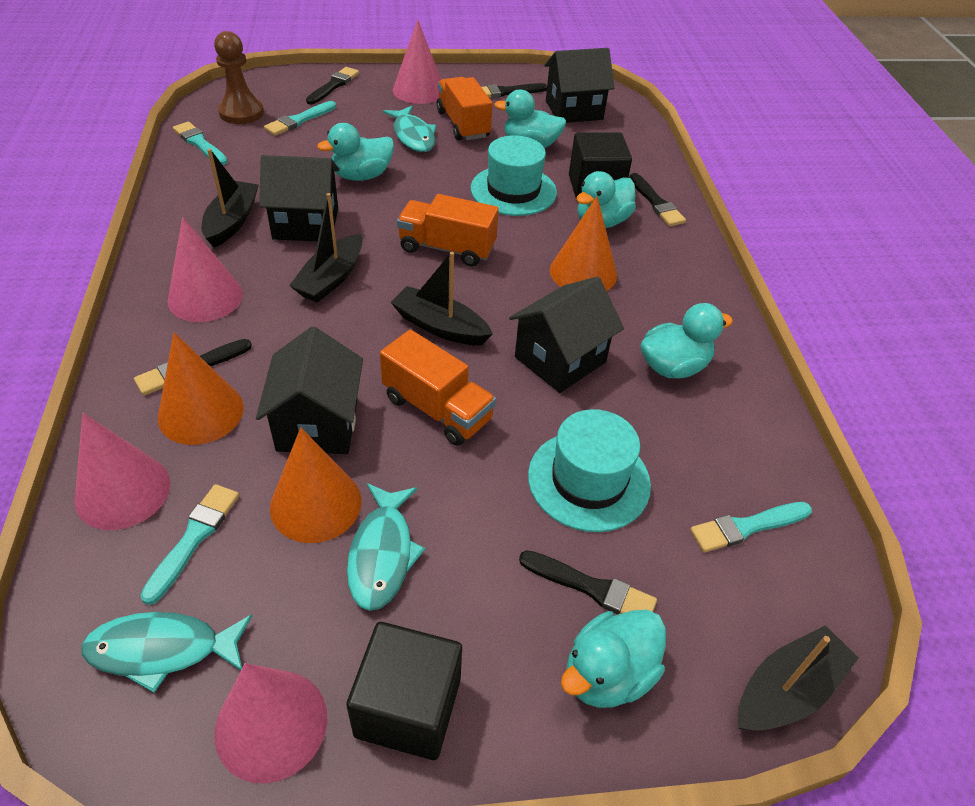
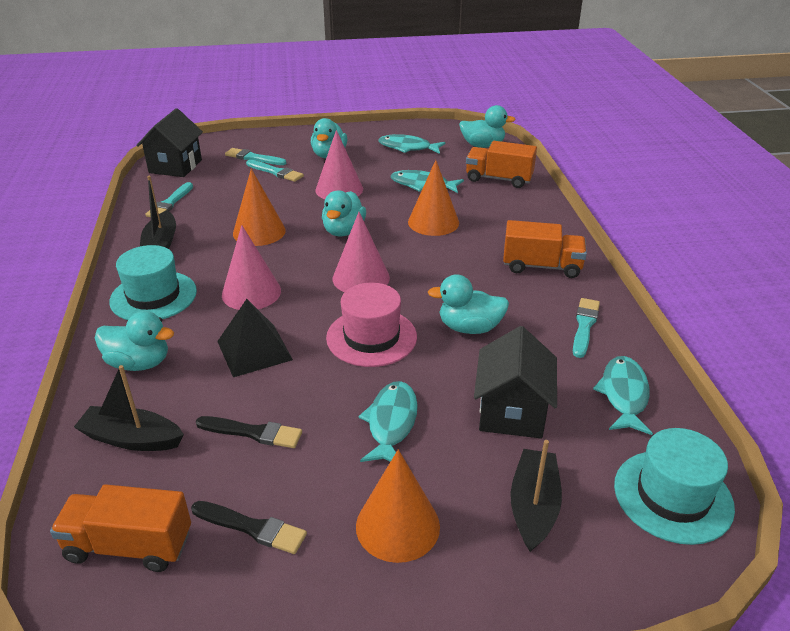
black boat: [201,149,259,248] [289,193,363,303] [391,252,493,345] [738,625,859,731] = 4 -> [74,365,184,451] [140,176,176,249] [510,440,562,552] = 3
black brush: [134,339,252,395] [306,67,359,105] [481,83,547,98] [519,550,657,614] [629,173,686,226] = 5 -> [191,501,307,554] [196,416,302,448] = 2
black cube: [346,622,462,760] [569,132,632,198] = 2 -> none = 0
black house: [256,327,363,454] [259,155,339,241] [509,277,624,393] [544,48,614,123] = 4 -> [136,108,203,177] [474,326,557,439] = 2
black pyramid: none = 0 -> [217,299,293,377] = 1
brown pawn: [214,31,264,124] = 1 -> none = 0
pink cone: [74,413,170,530] [168,217,243,322] [214,663,327,783] [393,20,441,104] = 4 -> [222,225,281,310] [316,130,363,199] [333,212,390,292] = 3
pink hat: none = 0 -> [326,283,417,367] = 1
turquoise fish: [81,612,252,693] [347,483,425,611] [383,106,436,152] = 3 -> [358,381,418,462] [378,134,446,154] [391,170,464,193] [593,356,653,435] = 4

